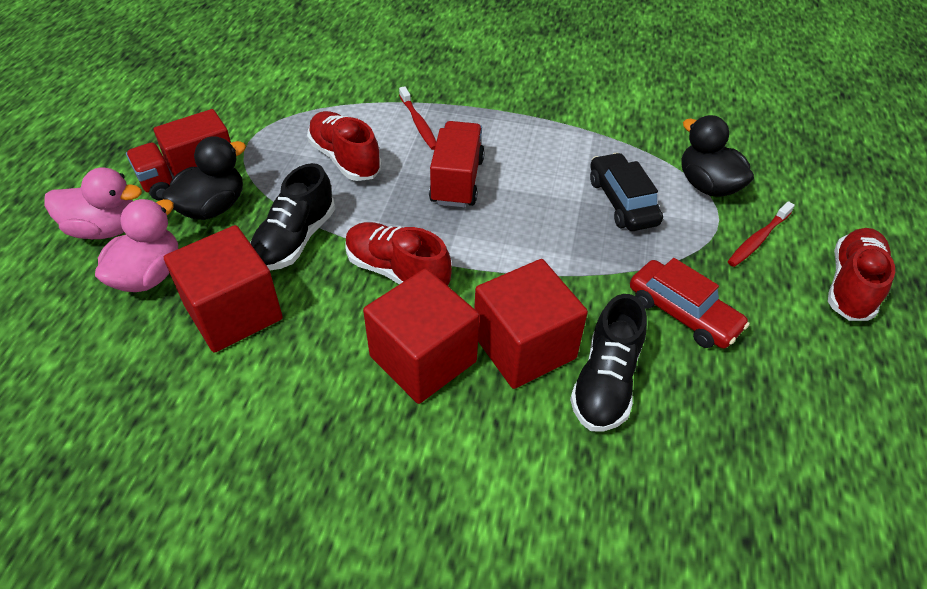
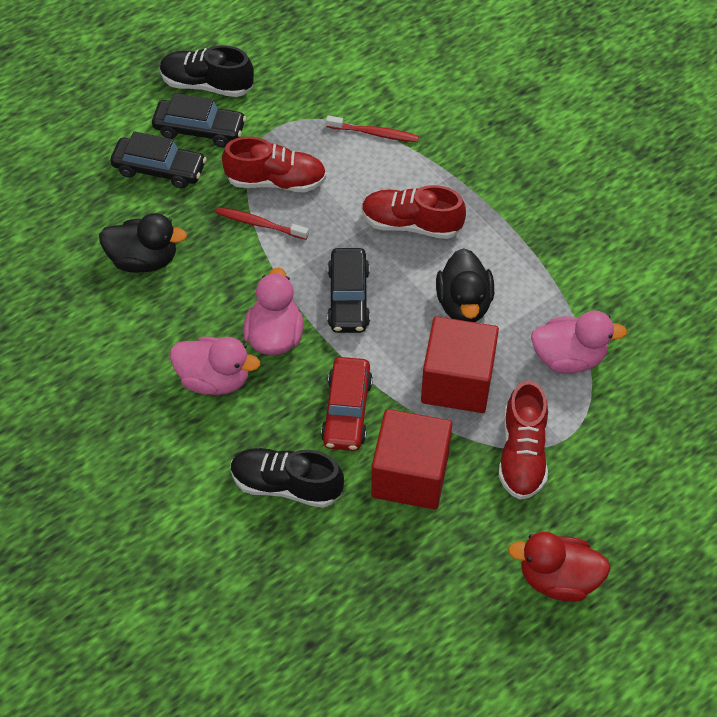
black car: [590,153,663,231] = 1 -> [111,131,207,189] [152,93,246,147] [327,248,370,333] = 3
pink duck: [44,167,142,239] [95,199,178,292] = 2 -> [170,337,260,395] [243,267,303,355] [531,310,627,374] = 3
red cube: [164,225,283,353] [363,268,479,404] [474,259,588,389] = 3 -> [371,409,452,509] [421,316,499,413] = 2
red duck: none = 0 -> [508,532,611,602] = 1
red truck: [126,109,231,200] [429,121,485,208] = 2 -> none = 0

